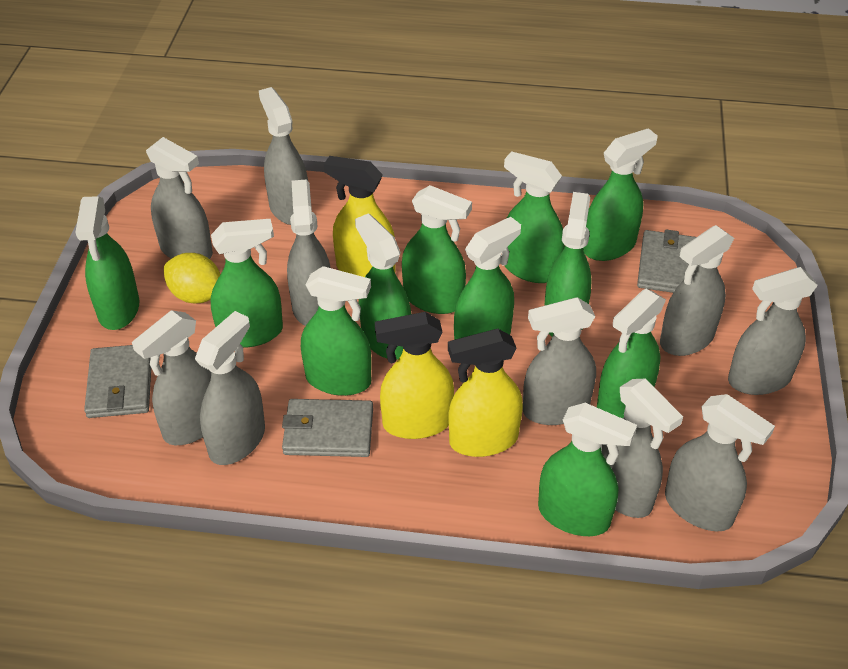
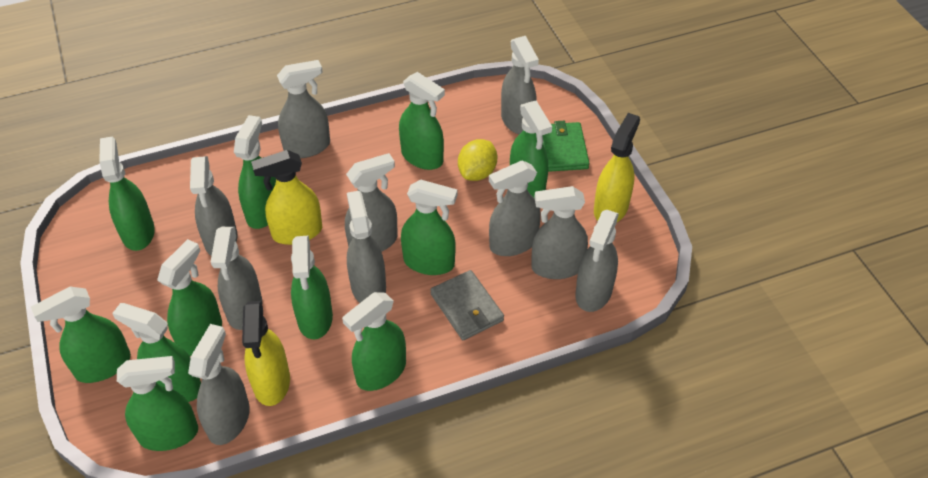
green wallet: none = 0 -> [542,121,589,172] = 1
grey wallet: [84,345,151,418] [282,399,373,457] [637,229,696,293] = 3 -> [430,270,504,340] = 1

